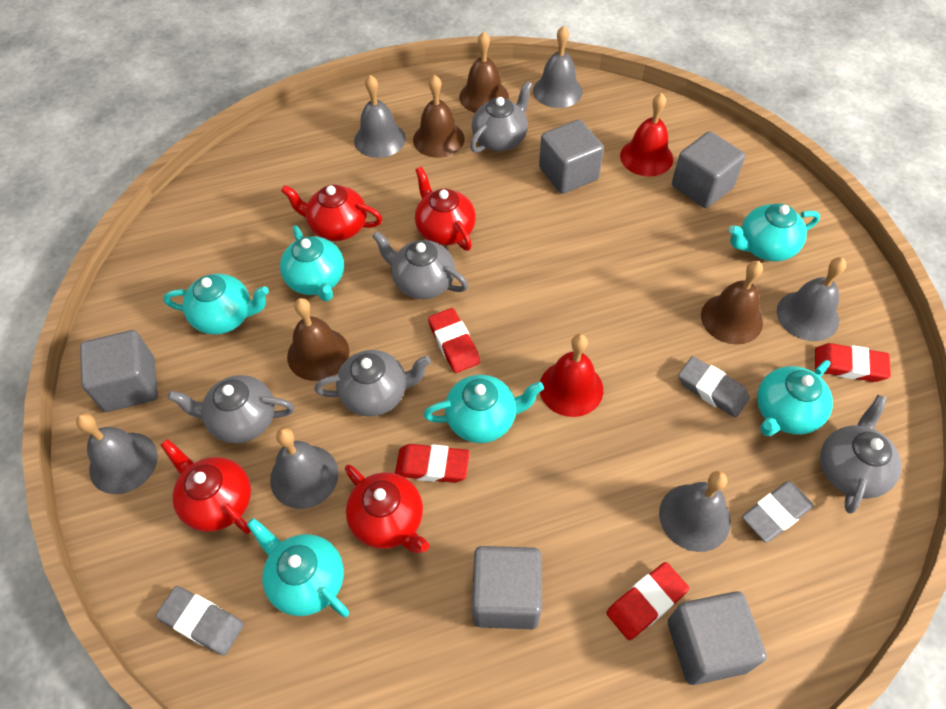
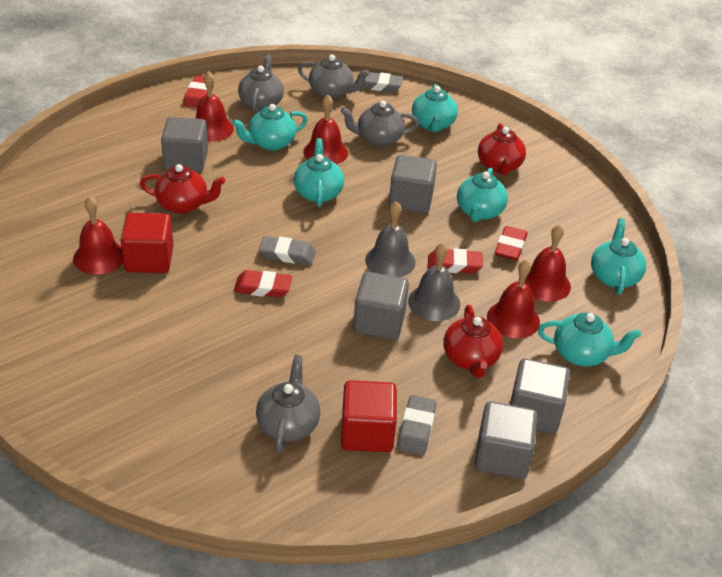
brown bell: [287,298,349,381] [413,75,465,158] [459,32,509,113] [701,261,763,344] = 4 -> none = 0
grey bell: [76,413,158,494] [270,428,339,509] [354,75,406,158] [533,26,583,108] [659,471,731,552] [777,257,846,341] = 6 -> [365,201,415,277] [408,243,460,321] = 2
grey teapot: [168,375,294,444] [314,350,431,416] [372,231,468,299] [470,81,532,153] [820,395,902,514] = 5 -> [238,54,284,113] [256,355,320,453] [298,55,370,99] [340,101,419,147] = 4
red bell: [540,334,603,417] [620,93,673,177] = 2 -> [73,196,123,275] [196,71,234,142] [303,95,348,165] [487,259,540,338] [525,224,571,301] = 5
red cube: none = 0 -> [120,213,173,273] [341,380,397,452] = 2
red teapot: [160,439,251,534] [281,185,383,241] [345,464,429,553] [415,167,476,251] = 4 -> [140,164,225,214] [443,305,503,378] [478,123,526,175] = 3

